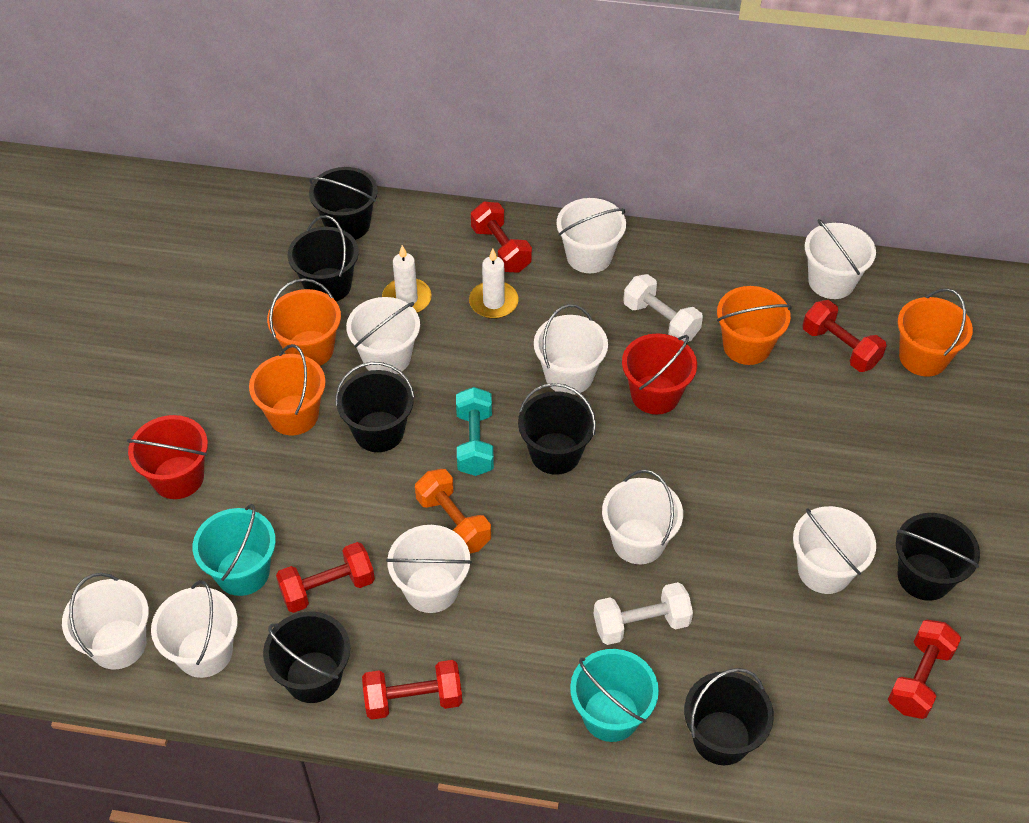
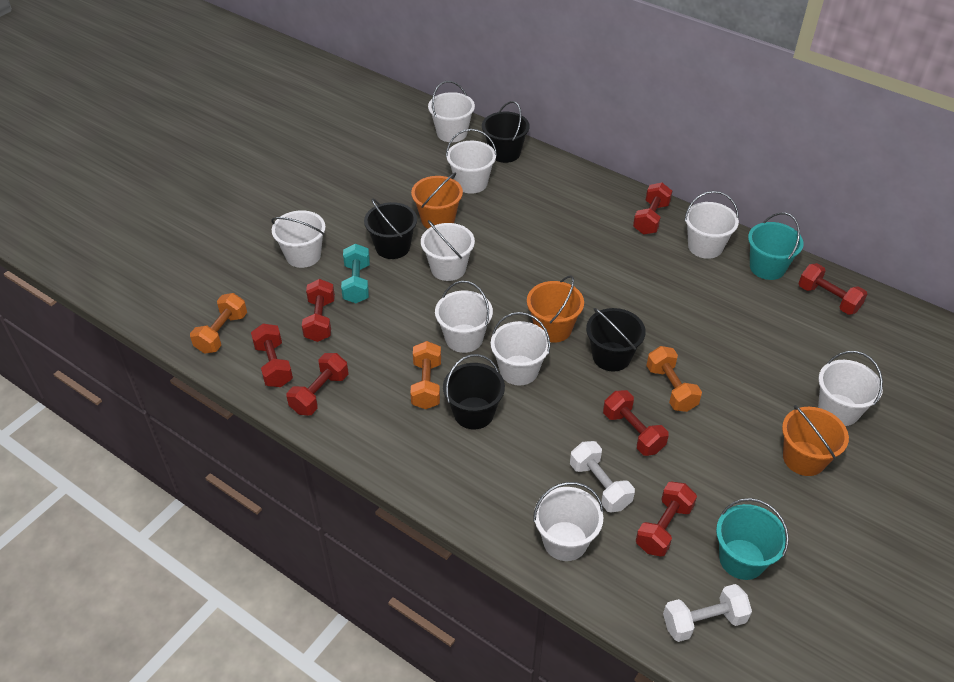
black bucket: [263,611,350,703] [288,215,359,302] [309,167,378,240] [335,362,415,452] [518,383,596,475] [684,668,774,765] [896,513,980,601] = 7 -> [364,198,417,259] [443,354,505,429] [482,101,530,163] [586,308,646,371] = 4
orange bucket: [249,344,326,435] [267,278,341,366] [717,286,792,365] [898,288,973,376] = 4 -> [411,173,463,229] [527,275,584,343] [782,405,849,476] = 3
orange dumbbell: [415,469,491,553] = 1 -> [190,293,247,354] [410,341,441,409] [646,346,702,412] = 3
red bucket: [127,415,208,499] [622,333,697,414] = 2 -> none = 0
red dumbbell: [276,542,375,613] [362,660,462,720] [471,201,532,273] [803,300,886,372] [888,620,961,719] = 5 -> [251,324,293,387] [287,353,348,415] [302,279,335,342] [603,390,669,456] [633,183,672,235] [636,482,697,557] [798,263,867,315] = 7
white candle: [382,245,432,313] [469,249,519,319] = 2 -> none = 0

